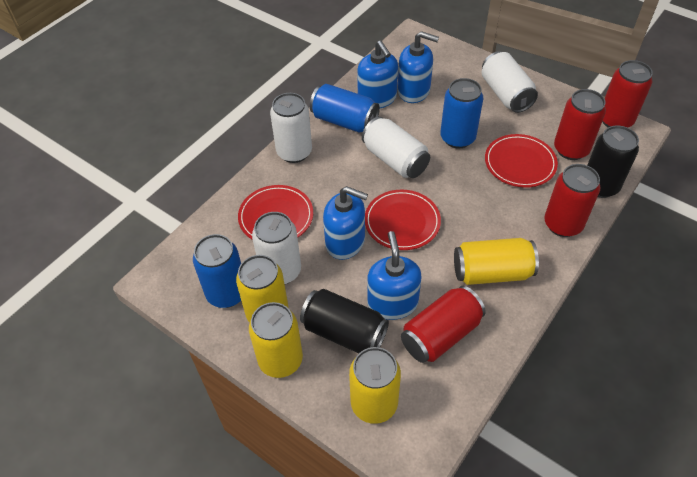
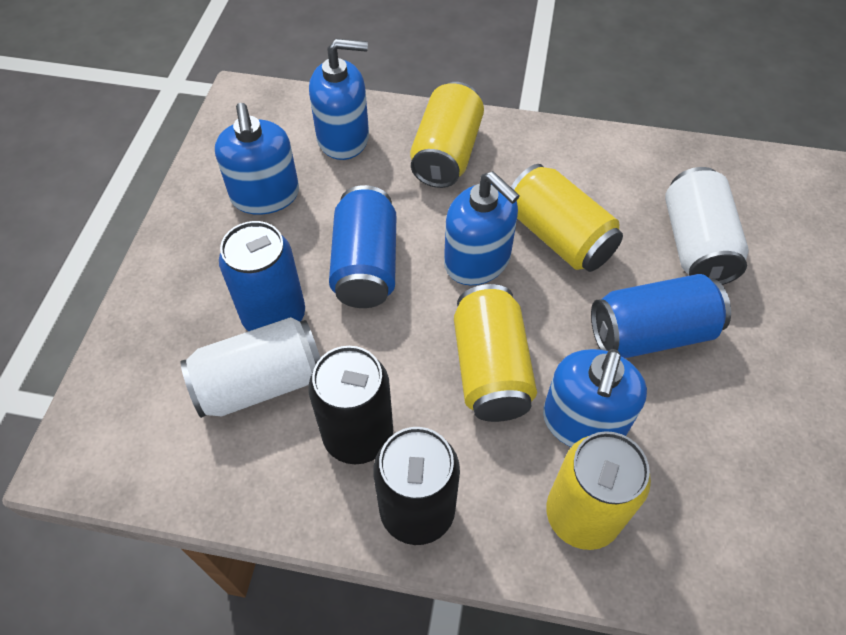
red can: [401,286,486,363] [544,164,600,237] [554,89,606,160] [602,60,653,127] = 4 -> none = 0
red plate: [238,185,313,240] [365,190,441,250] [485,134,558,188] = 3 -> none = 0
white can: [252,212,301,284] [270,93,312,163] [362,117,430,178] [482,51,538,113] = 4 -> [180,317,320,418] [665,167,749,285] = 2

